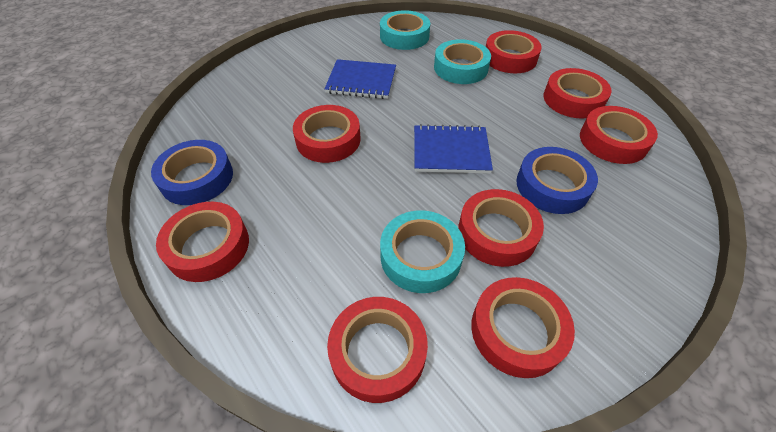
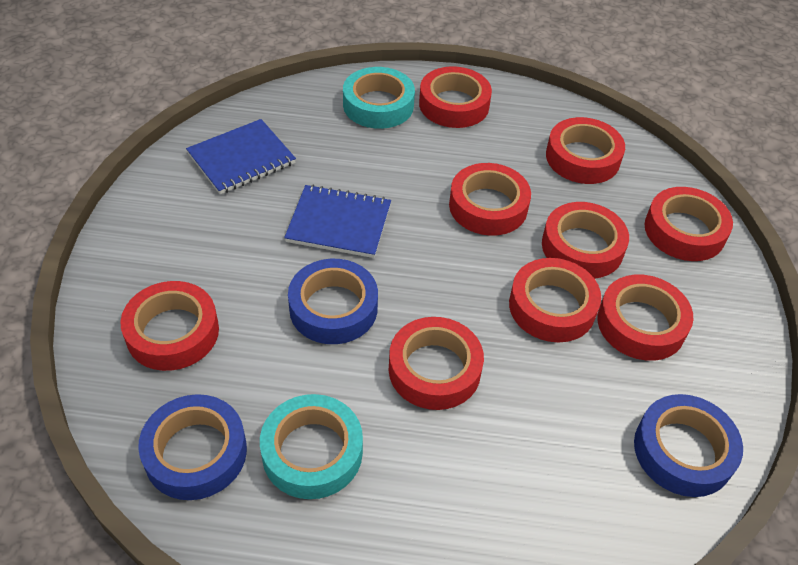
blue tape: [151,140,233,205] [516,147,598,214] = 2 -> [138,394,247,500] [288,259,378,344] [634,394,743,497] = 3
red tape: [156,202,249,282] [293,105,361,163] [327,297,428,403] [458,189,544,267] [471,277,575,378] [486,30,542,73] [543,68,612,119] [580,106,658,164] = 8 -> [121,281,219,371] [389,317,484,410] [419,66,492,128] [449,163,531,236] [509,258,601,342] [542,202,629,279] [546,117,625,184] [597,274,694,361] [645,187,733,261] = 9
turquoise tape: [380,10,430,50] [380,210,465,293] [434,39,491,84] = 3 -> [260,394,363,499] [343,67,415,129] = 2

